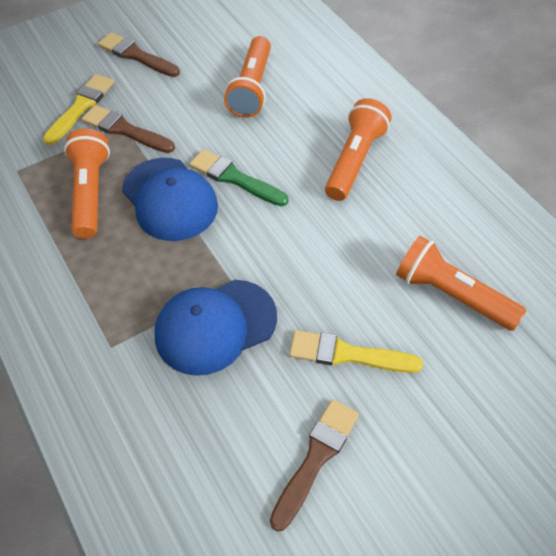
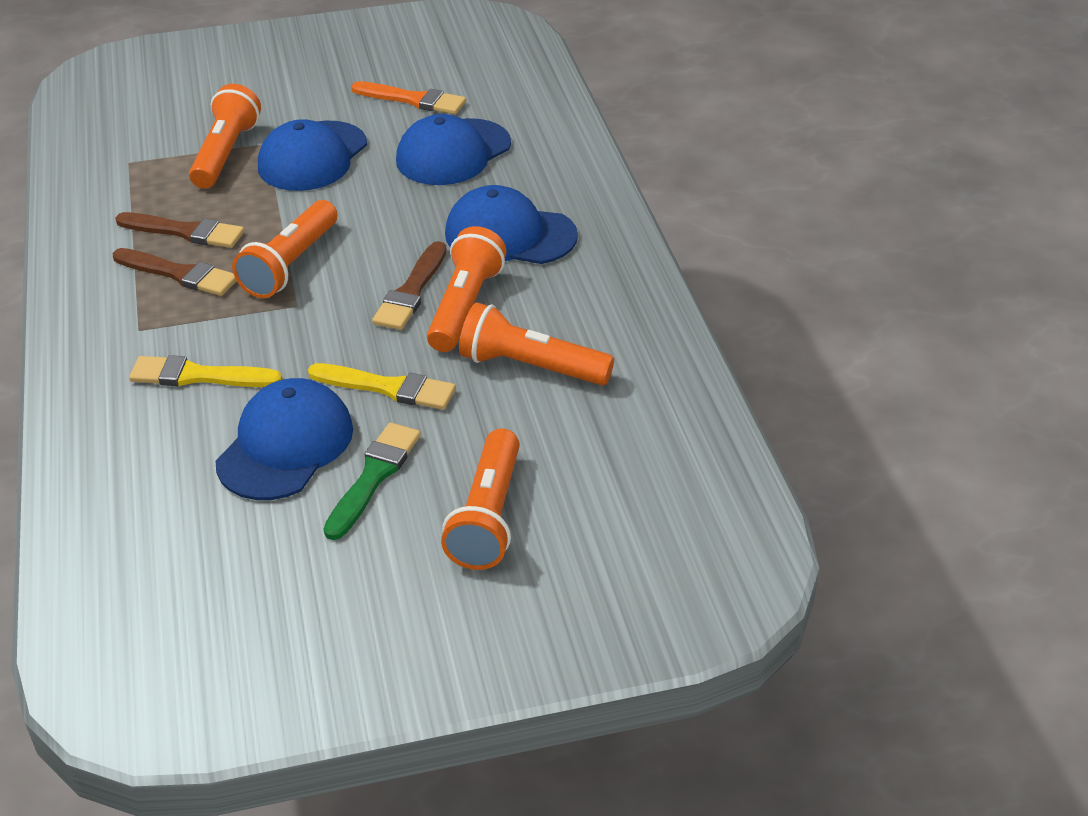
blue cap: [122,158,218,241] [155,280,277,376] = 2 -> [216,378,353,500] [258,119,367,191] [396,114,511,185] [445,185,578,264] = 4
orange brush: none = 0 -> [351,81,466,114] = 1
orange flashlight: [64,128,110,239] [224,36,271,118] [325,98,391,201] [396,236,526,331] = 4 -> [189,84,261,189] [232,200,337,298] [427,226,507,352] [441,429,520,570] [459,303,614,385] = 5

